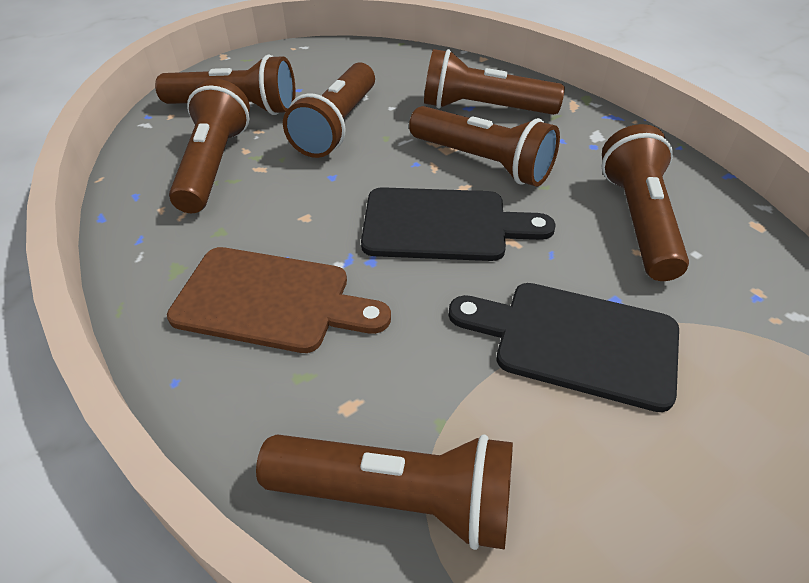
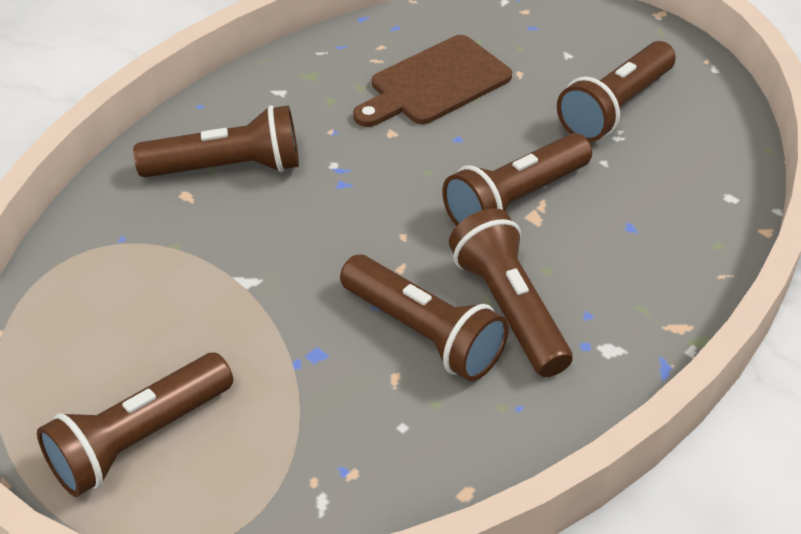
black cutting board: [361,187,556,261] [448,283,679,412] = 2 -> none = 0
brown flashlight: [155,54,295,115] [169,79,250,213] [256,434,513,550] [283,62,375,158] [409,106,560,187] [424,49,565,115] [602,124,689,281] = 7 -> [37,353,233,497] [133,105,299,177] [340,255,509,381] [442,133,592,226] [449,208,573,377] [557,41,676,142] = 6

